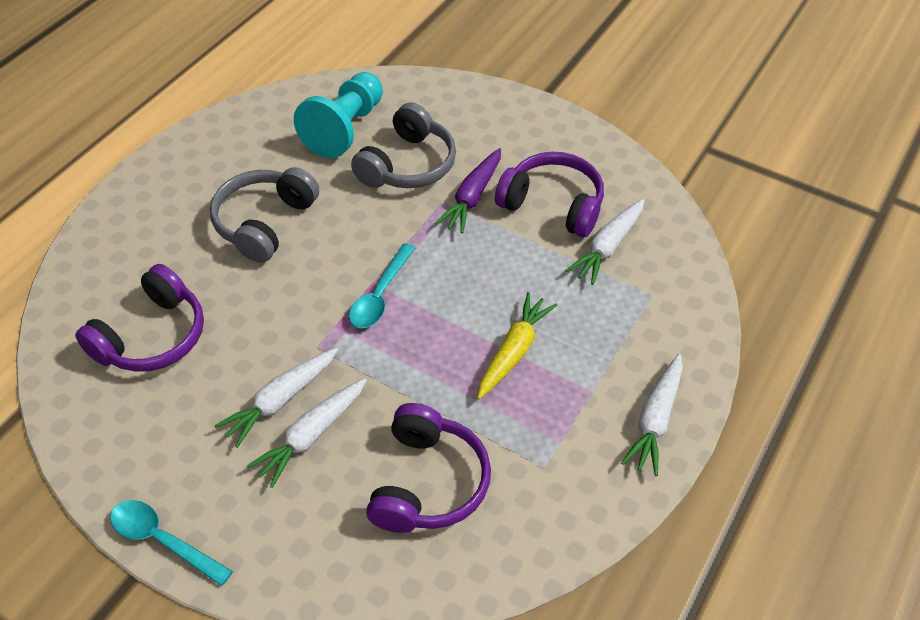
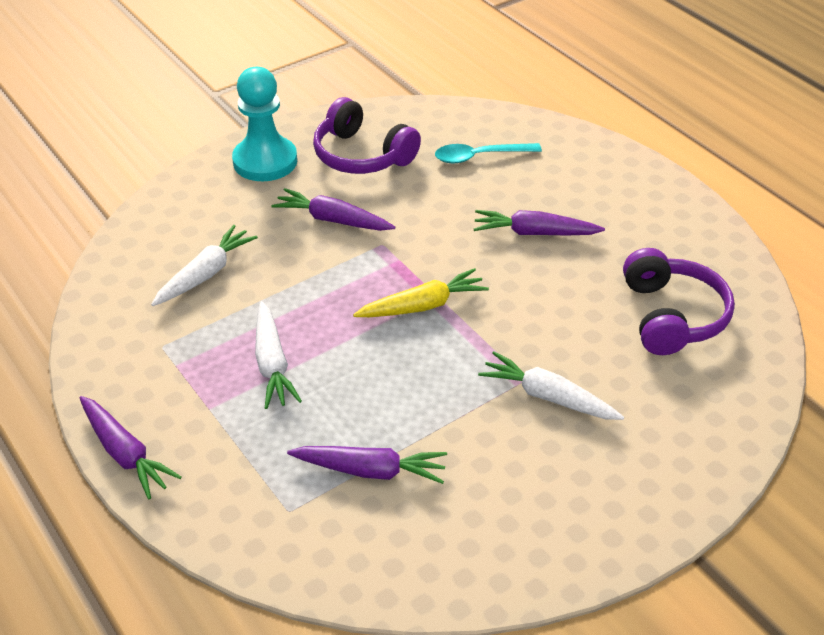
grey headphones: [210,167,319,263] [351,102,456,188] = 2 -> none = 0
purple carrot: [435,148,501,233] = 1 -> [80,396,182,499] [271,188,395,231] [287,446,447,484] [474,210,605,236] = 4
purple headphones: [75,264,204,372] [366,403,491,533] [495,152,604,237] = 3 -> [313,97,421,174] [623,248,735,355] = 2
turquoise spoon: [110,500,233,586] [349,243,415,328] = 2 -> [435,143,542,163] = 1
white carrot: [214,348,338,448] [247,378,367,488] [566,199,645,285] [621,354,683,476] = 4 -> [151,225,258,306] [255,301,302,409] [478,351,624,420] = 3

